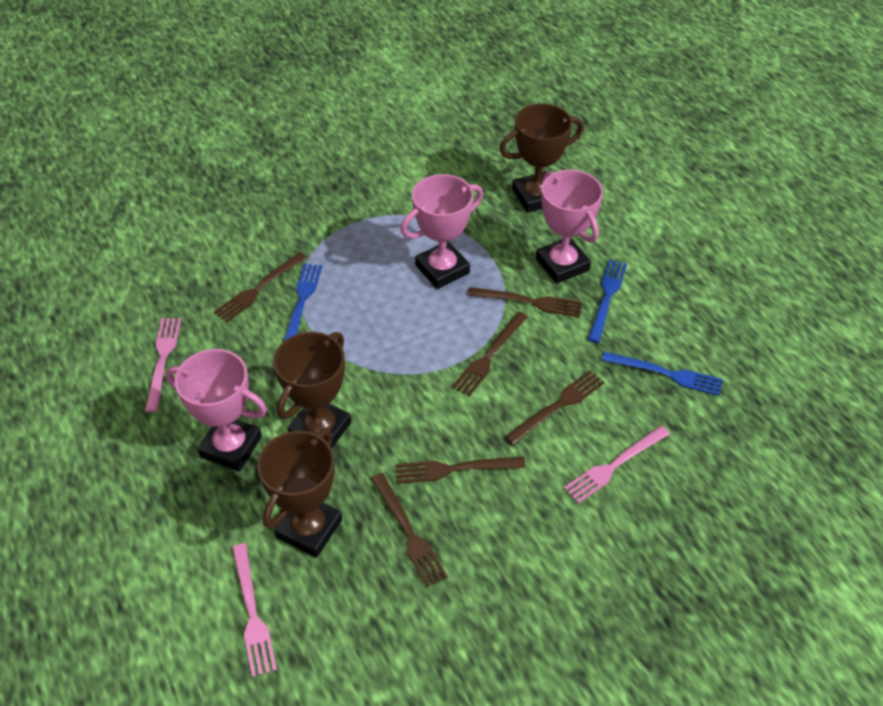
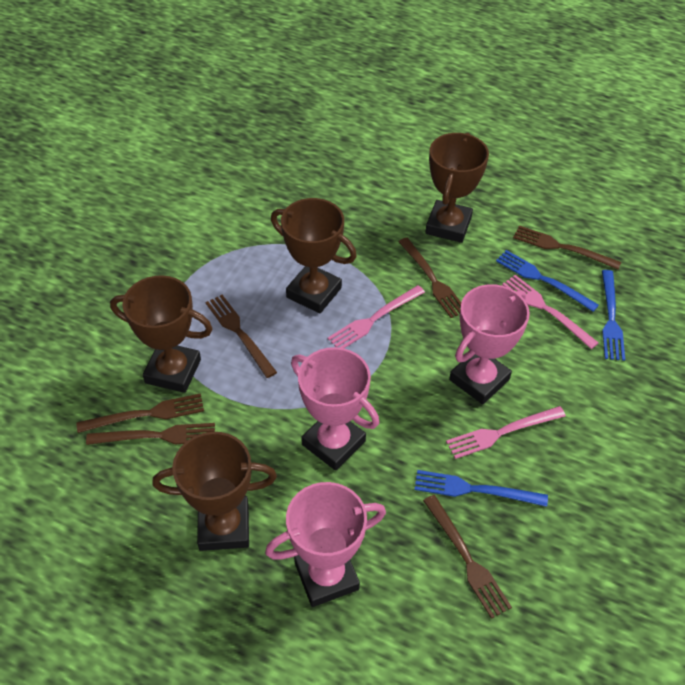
brown trophy: [257,429,342,558] [273,332,351,449] [499,104,583,213] = 3 -> [110,275,212,393] [152,432,277,551] [271,198,357,314] [425,133,489,243] = 4

